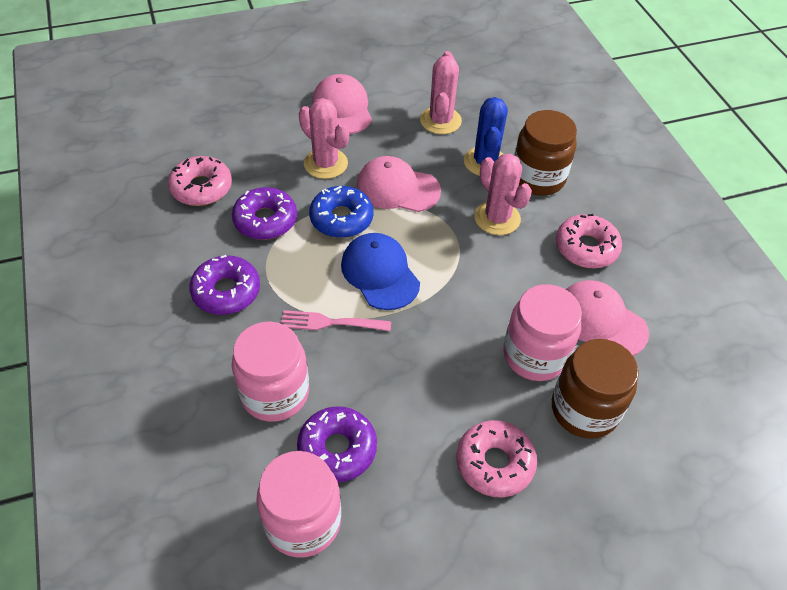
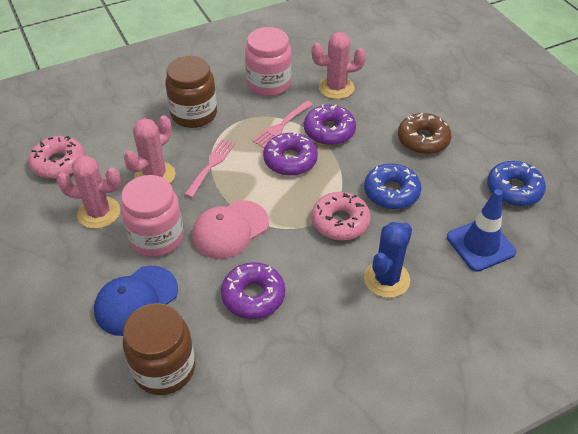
blue donut: [309,186,373,238] = 1 -> [364,163,421,209] [487,161,546,206] = 2
blue traffic cone: none = 0 -> [447,189,516,272] = 1
brown donut: none = 0 -> [398,113,451,154] = 1
pink cap: [312,74,372,134] [356,156,441,212] [566,280,649,356] = 3 -> [192,200,269,259] = 1
pink donut: [168,156,232,206] [457,420,537,497] [556,214,622,268] = 3 -> [28,136,85,179] [312,192,371,241] = 2
pink fork: [281,310,391,331] = 1 -> [184,139,235,198] [252,101,313,148] = 2
pink jar: [232,321,309,422] [257,451,341,558] [503,284,582,381] = 3 -> [121,175,184,257] [245,27,292,97] = 2

